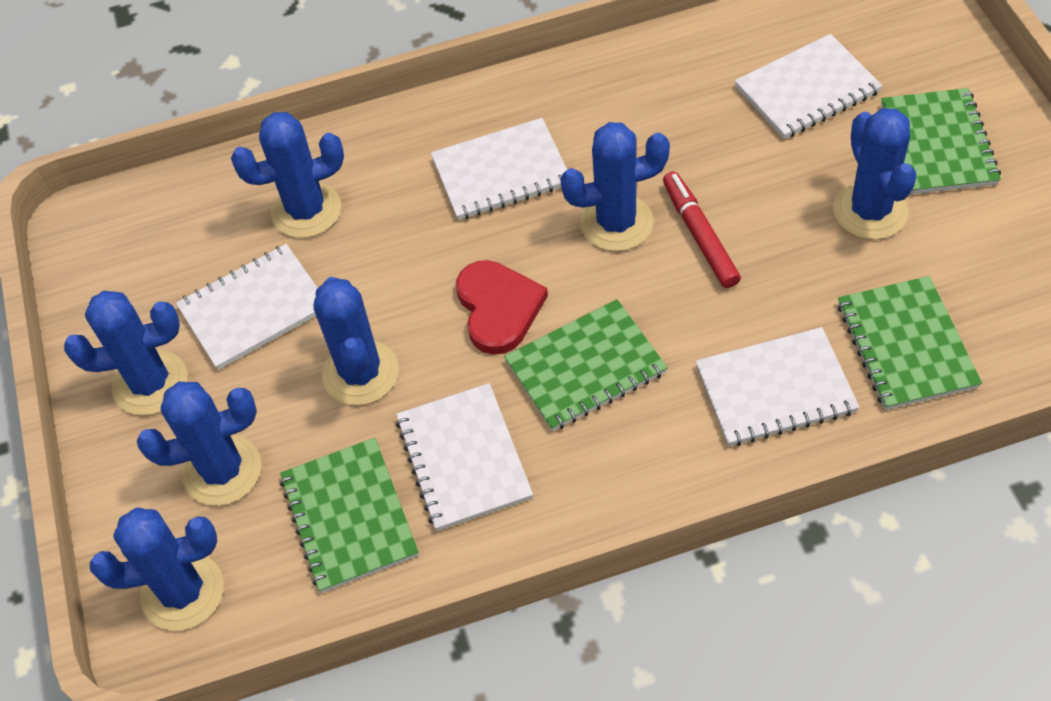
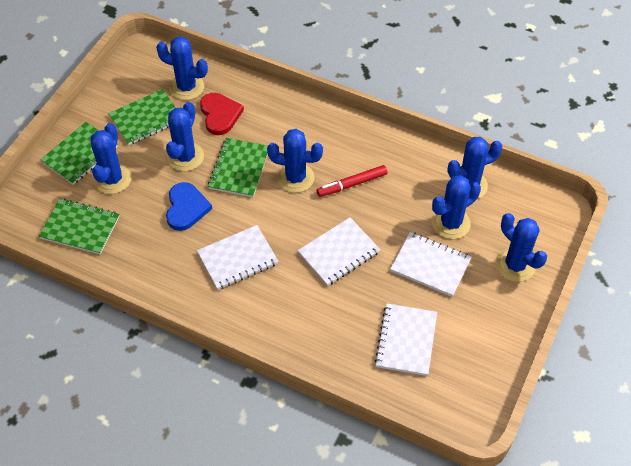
blue heart: none = 0 -> [166,182,212,231] = 1
white notebook: [176,244,318,370] [396,383,533,531] [431,118,567,220] [695,327,859,446] [735,34,882,139] = 5 -> [197,225,279,290] [298,217,380,286] [375,303,437,376] [390,232,472,297] = 4

